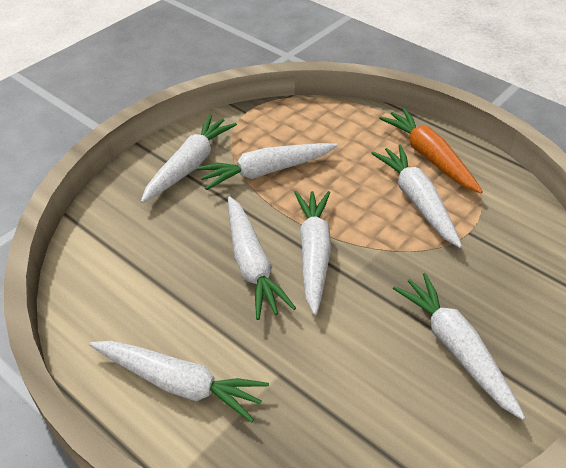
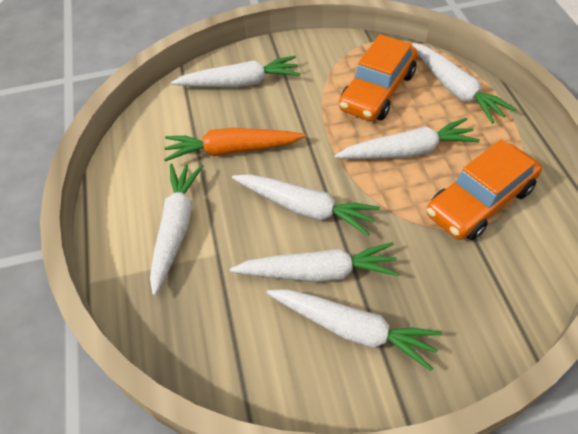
orange car: none = 0 -> [339,34,417,121] [426,139,542,240] = 2

